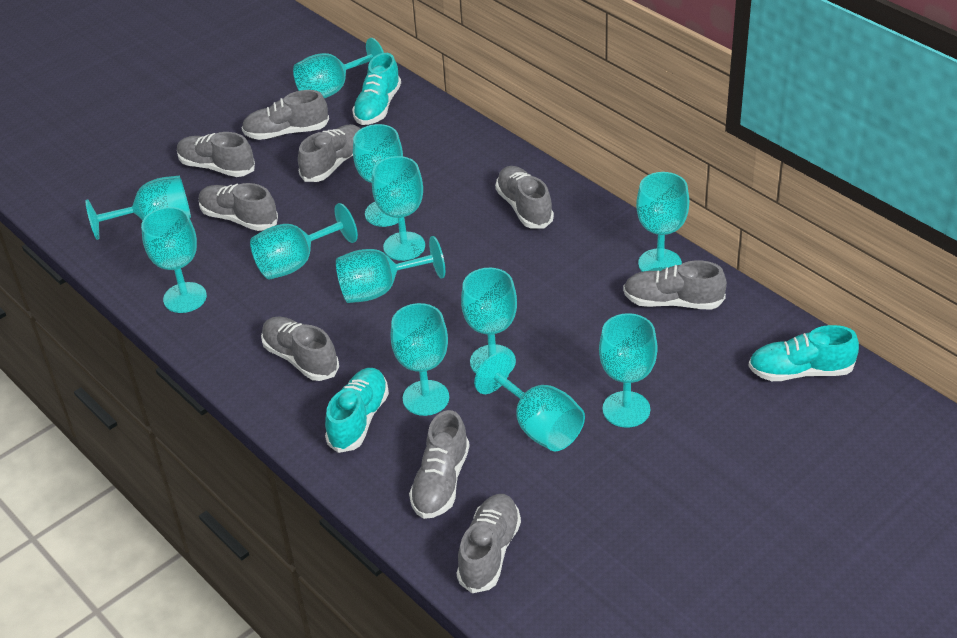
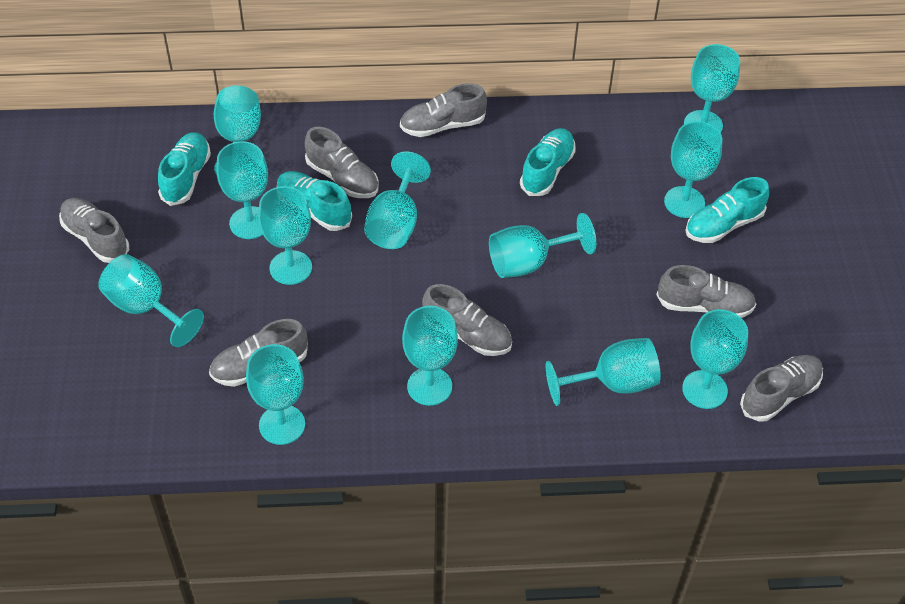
grey shoe: [177,132,255,177] [199,183,278,231] [241,90,329,140] [261,317,339,381] [298,124,361,182] [409,410,470,519] [457,494,521,593] [495,166,554,229] [623,260,727,310] = 9 -> [59,198,129,263] [209,319,308,387] [305,127,379,198] [400,83,487,137] [422,284,512,356] [656,265,756,318] [740,355,823,422] = 7
turquoise shoe: [325,368,389,453] [352,53,401,125] [748,325,859,381] = 3 -> [158,132,211,206] [277,171,352,231] [520,128,576,196] [685,177,769,243] = 4

